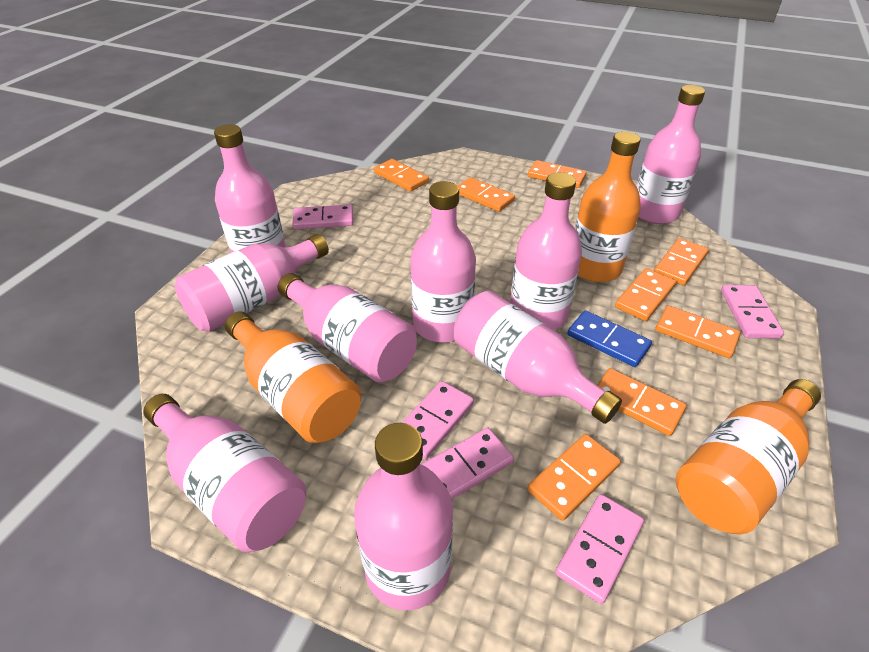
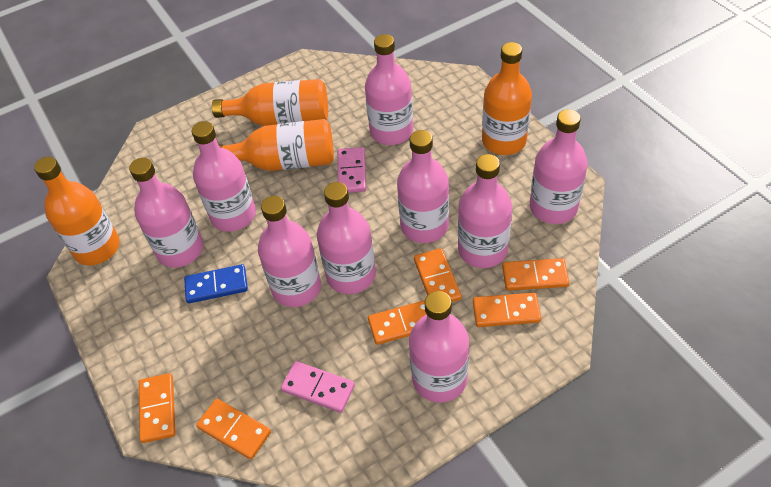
orange bottle: [225,312,361,443] [575,131,641,282] [676,379,821,534] = 3 -> [34,157,120,265] [212,79,328,126] [219,119,334,171] [482,42,532,155] = 4
orange domino: [374,159,429,192] [458,177,515,212] [528,160,587,188] [528,434,621,521] [597,368,687,436] [615,268,676,321] [654,238,709,286] [656,305,741,358] = 8 -> [139,373,176,443] [196,399,271,460] [368,300,426,345] [414,248,462,302] [473,293,541,327] [502,258,569,291] = 6
pink domino: [292,204,353,229] [402,381,474,460] [421,428,514,500] [555,494,644,604] [721,285,784,338] = 5 -> [281,361,355,413] [338,147,366,193] = 2

